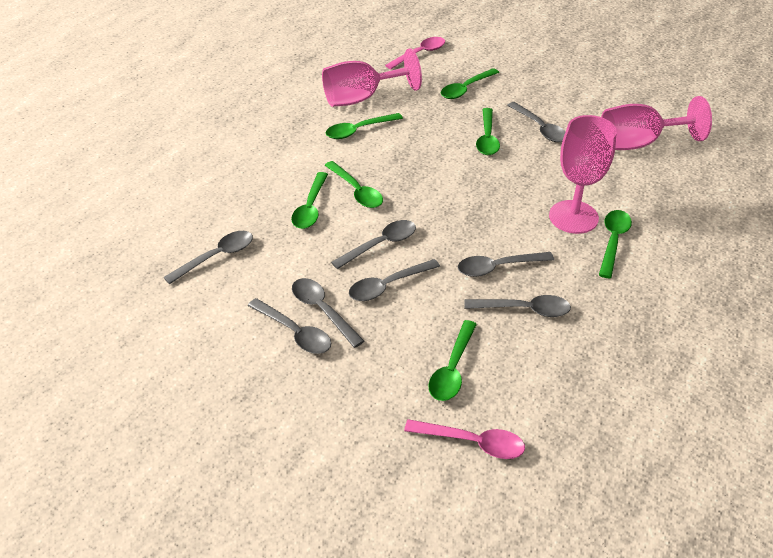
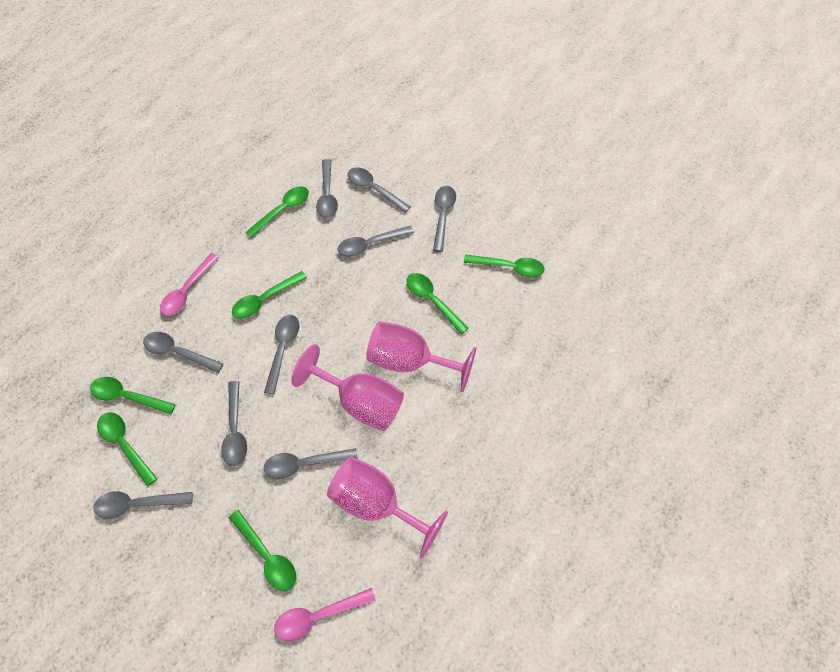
grey spoon: [163,231,253,284] [248,298,331,354] [292,278,364,348] [331,220,416,269] [349,259,440,301] [458,252,554,277] [464,295,571,317] [507,102,566,142] = 8 -> [93,491,193,519] [143,332,223,373] [221,381,247,466] [264,315,300,395] [264,448,358,479] [316,159,338,218] [338,226,414,257] [347,167,410,213] [433,186,456,252] = 9

